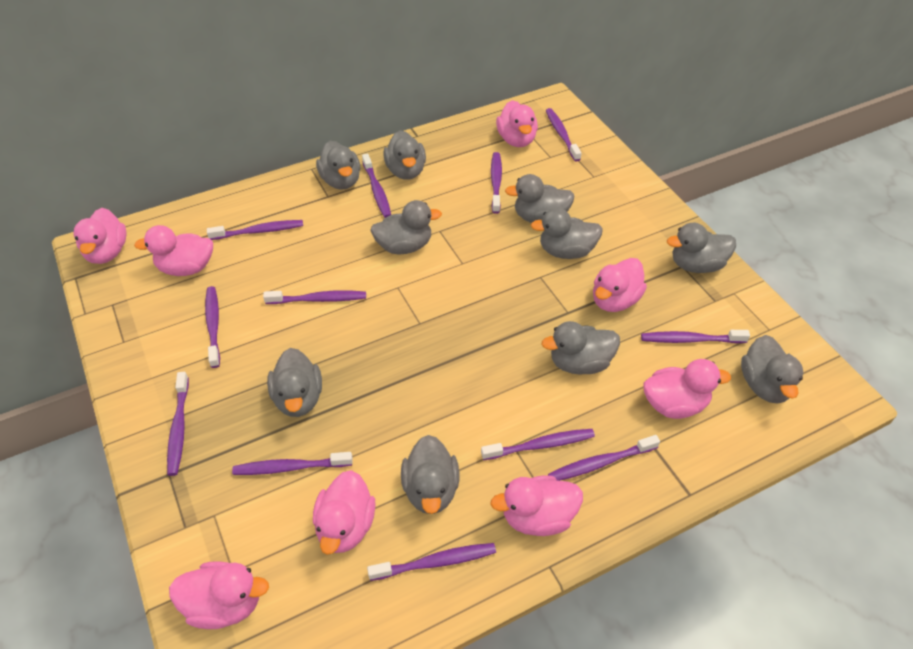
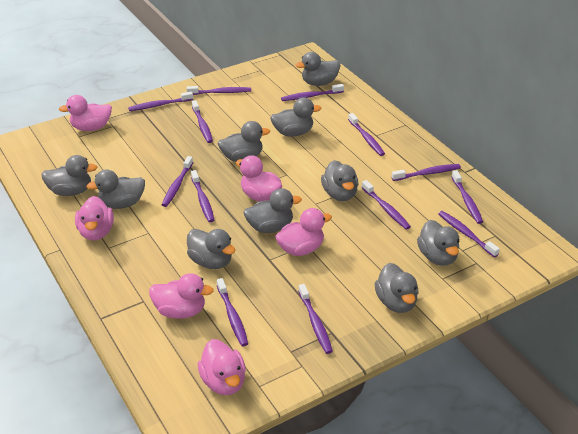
pink duck: [73,208,127,264] [134,225,213,276] [169,562,269,629] [313,470,376,555] [490,475,583,536] [496,100,538,147] [593,258,647,312] [643,359,731,419] = 8 -> [59,95,112,131] [75,196,114,240] [149,273,214,319] [198,339,246,395] [236,155,282,202] [275,208,332,256] = 6
purple toothbrush: [167,372,189,476] [205,286,220,368] [207,220,303,240] [232,452,353,475] [263,290,366,304] [362,154,391,218] [367,543,496,581] [481,429,595,460] [491,152,502,214] [546,108,582,162] [548,435,660,481] [641,330,750,343] = 12 -> [128,92,193,111] [162,156,193,207] [187,86,251,95] [191,170,214,222] [192,100,213,143] [217,278,248,346] [281,84,344,101] [298,284,333,354] [348,113,385,156] [361,180,411,230] [392,164,461,181] [438,211,500,257] [451,170,483,224] = 13

